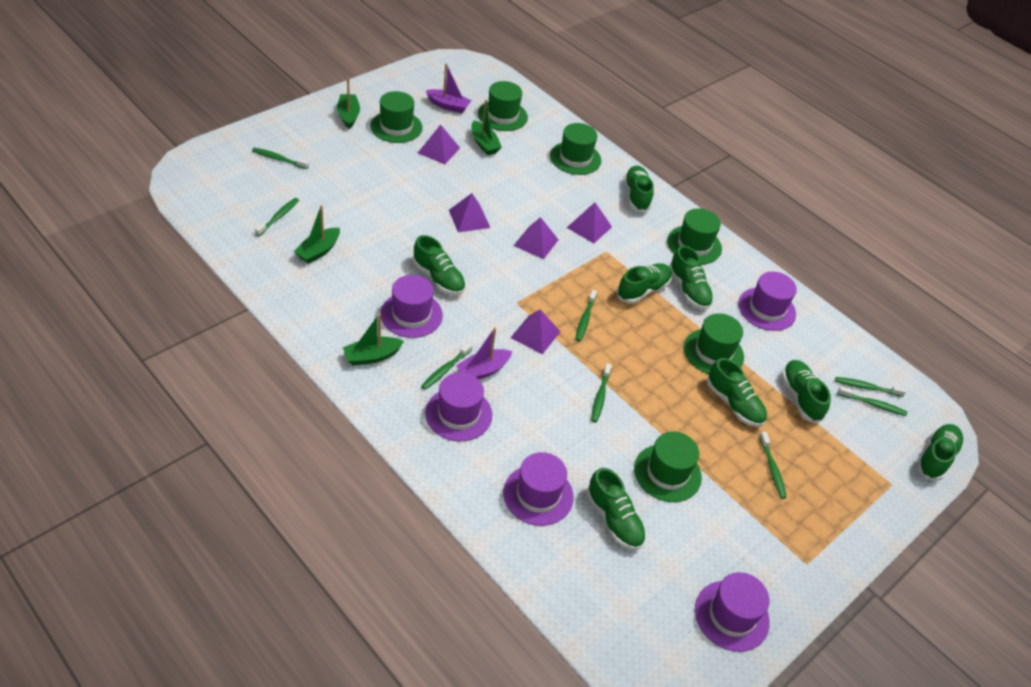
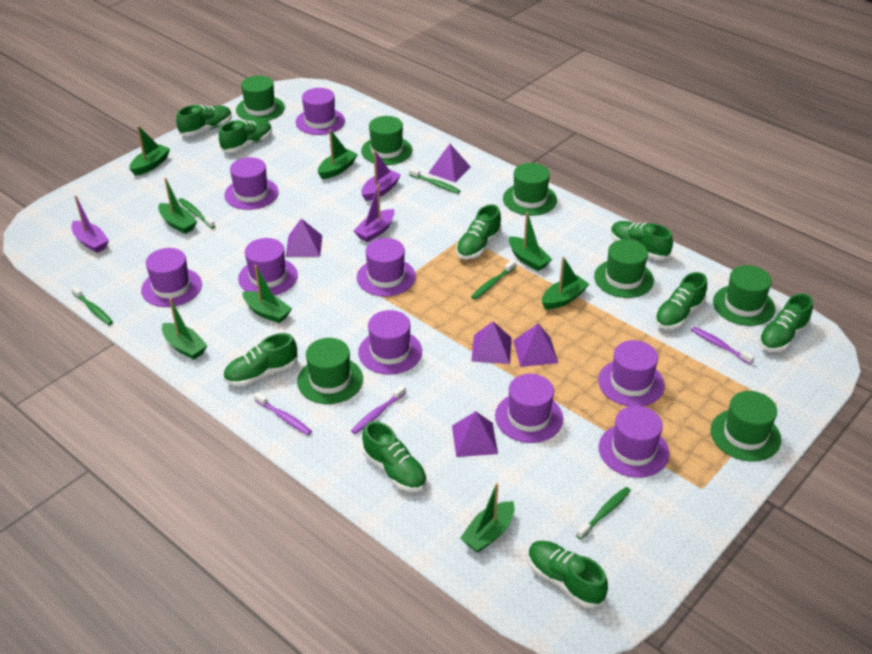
green boat: [294,205,340,264] [337,77,360,129] [343,313,404,366] [471,100,502,155] = 4 -> [130,125,170,176] [158,178,197,234] [162,298,207,360] [242,265,292,323] [318,129,358,179] [460,483,515,553] [509,212,552,271] [542,257,589,310] = 8
green hat: [370,91,423,143] [478,81,528,131] [550,123,601,175] [634,432,702,502] [667,208,722,264] [684,313,744,374] = 6 -> [236,76,285,121] [297,338,363,404] [361,116,412,165] [503,163,557,216] [594,239,654,298] [710,391,781,462] [713,265,775,326] = 7
green shoe: [413,235,466,295] [587,468,646,550] [616,263,672,303] [624,166,654,213] [669,246,714,310] [707,358,767,427] [782,360,831,424] [916,424,964,481] = 8 -> [176,105,232,136] [219,120,272,153] [223,333,297,386] [362,421,427,492] [456,204,502,259] [528,541,608,608] [611,221,673,260] [655,272,707,329] [759,294,813,352] = 9
green toothbrush: [252,148,309,169] [255,198,299,236] [421,342,472,390] [575,290,597,342] [591,363,612,422] [759,432,787,499] [835,377,906,397] [838,386,907,416] = 8 -> [71,286,113,325] [178,198,215,229] [409,168,460,194] [471,260,516,300] [576,487,631,539] = 5
purple boat: [426,63,472,113] [456,327,512,379] = 2 -> [71,195,109,253] [354,185,394,242] [361,150,401,201] = 3
purple hat: [380,275,443,338] [425,372,492,441] [503,452,574,526] [695,572,770,652] [738,272,797,331] = 5 -> [141,248,202,307] [224,157,279,210] [238,238,298,295] [296,88,345,135] [357,238,416,296] [358,310,422,375] [495,374,563,443] [598,340,665,406] [599,406,669,478] = 9
purple toothbrush: none = 0 -> [254,392,312,435] [351,385,406,434] [691,327,755,364] = 3

